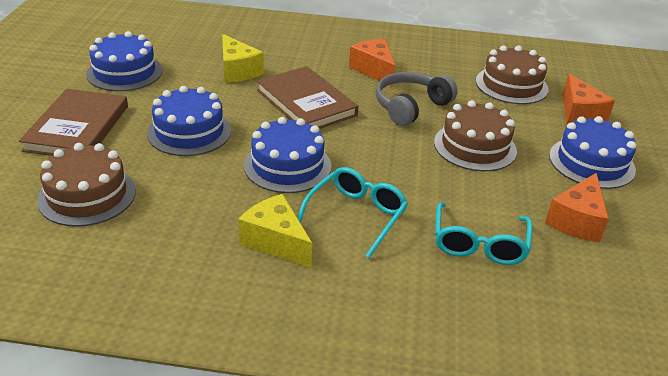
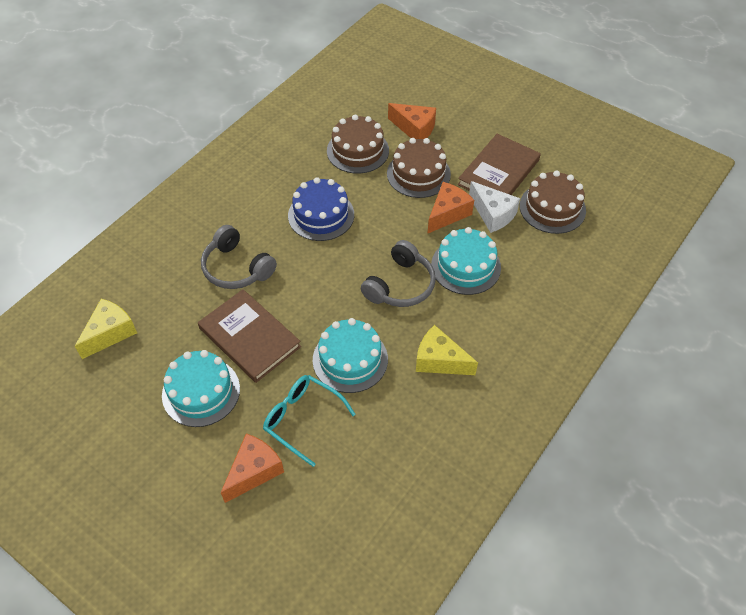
blue cake: [86,31,163,91] [147,86,231,156] [244,117,331,193] [549,116,636,189] = 4 -> [288,177,354,241] = 1
grey headphones: [376,72,458,126] = 1 -> [201,225,277,289] [361,240,436,307] = 2
turquoise cake: none = 0 -> [162,350,240,427] [313,318,388,393] [431,227,501,295] = 3
turquoise glasses: [298,167,408,258] [435,202,532,265] = 2 -> [263,375,356,467] = 1
white cheese: none = 0 -> [469,181,520,233] = 1

